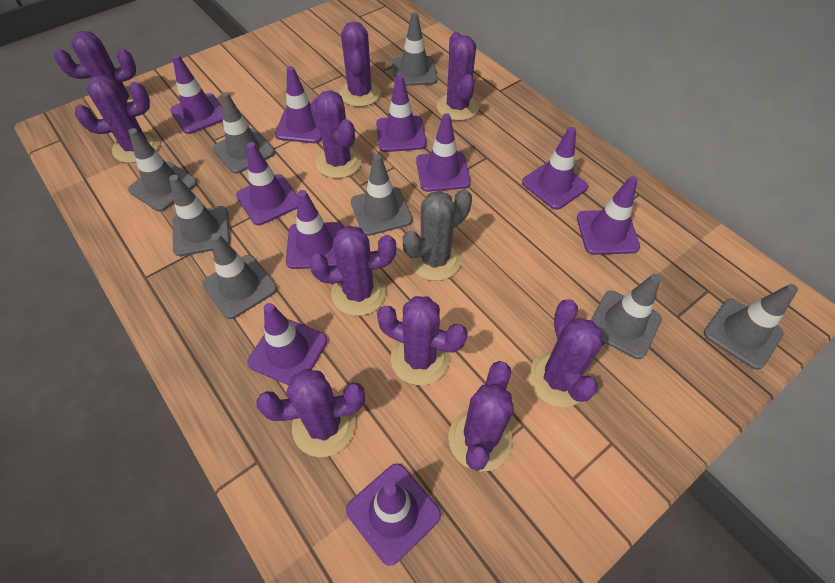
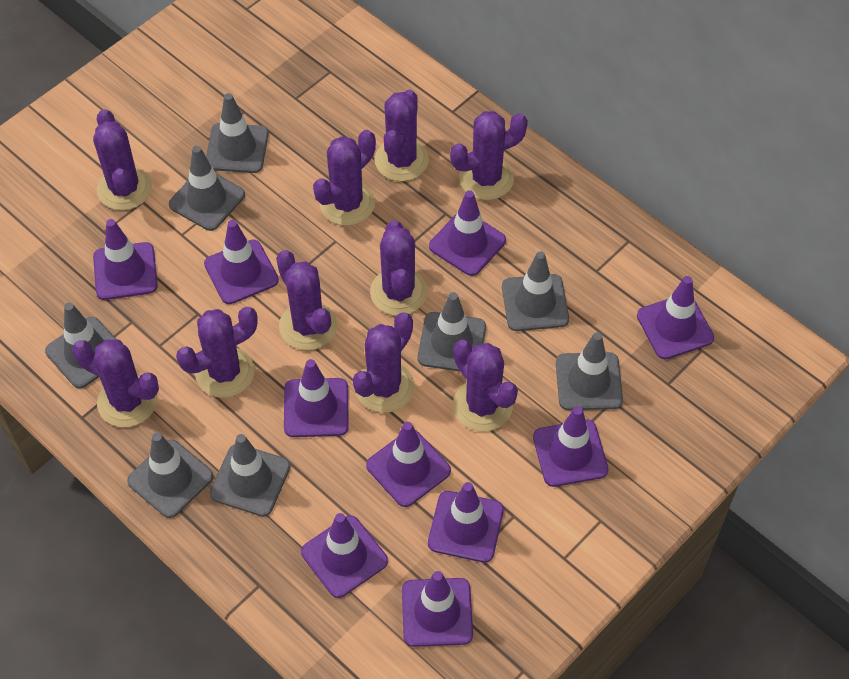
grey cactus: [403,189,472,281] = 1 -> none = 0

